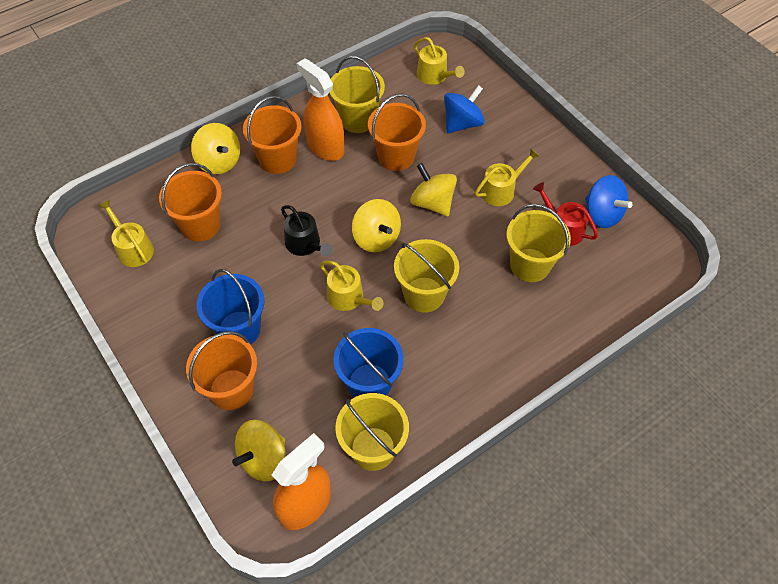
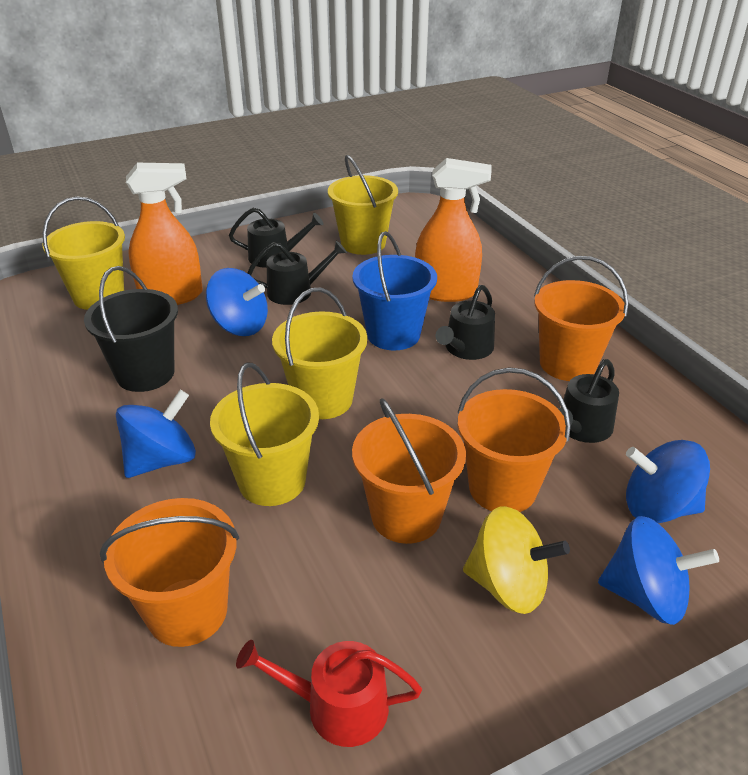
black bucket: none = 0 -> [84,266,178,392] = 1
black watering can: [281,205,332,257] = 1 -> [229,208,324,268] [247,241,347,305] [436,285,495,360] [558,359,619,443] = 4
blue bucket: [196,269,265,344] [333,328,404,398] = 2 -> [352,231,437,350] = 1
blue spinning top: [444,85,485,134] [585,175,633,228] = 2 -> [116,390,196,478] [206,268,268,336] [598,516,719,625] [626,440,710,523] = 4
yellow spinning top: [191,123,240,174] [232,420,286,481] [352,199,401,253] [410,163,457,216] = 4 -> [463,506,570,614] = 1
yellow watering can: [99,200,154,267] [320,261,384,311] [414,37,465,85] [475,148,539,206] = 4 -> none = 0

